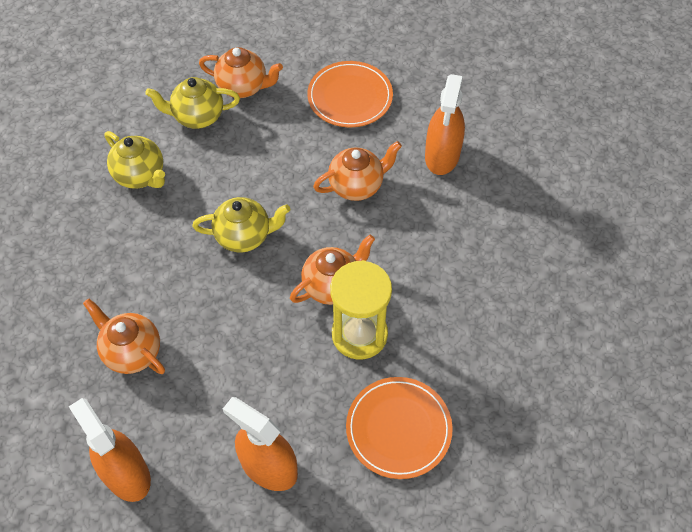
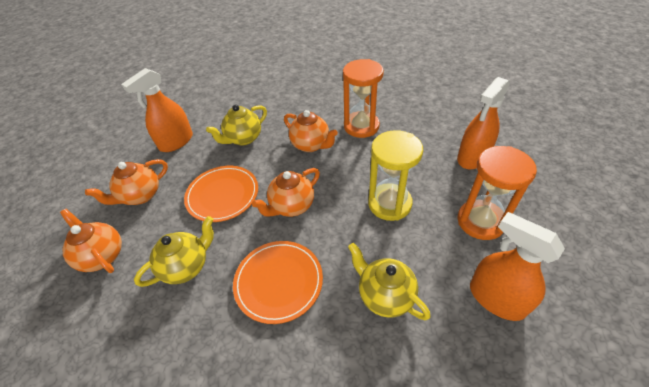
orange hourglass: none = 0 -> [343,59,384,138] [457,146,537,240] = 2

